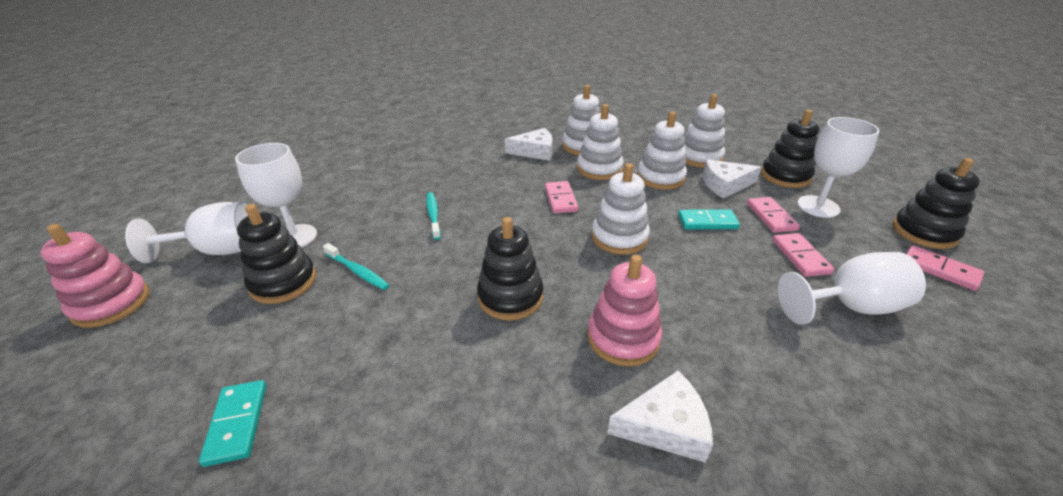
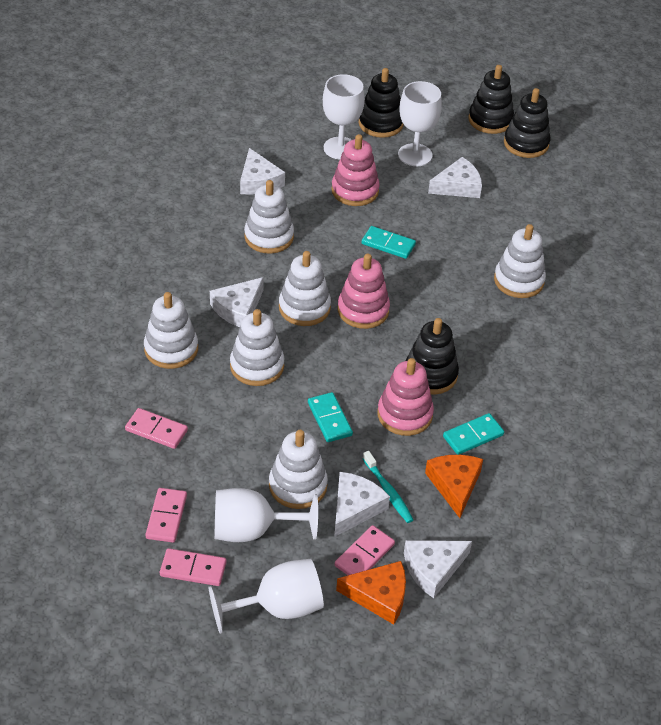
orange cheese: none = 0 -> [336,561,406,625] [425,455,483,518] = 2
pink stacking toy: [40,224,150,328] [587,254,662,366] = 2 -> [331,134,380,206] [338,253,390,329] [377,358,434,436] = 3
turquoise domino: [199,380,267,467] [678,209,740,229] = 2 -> [308,392,353,442] [362,226,416,259] [443,413,504,455] = 3
turquoise toothbrush: [323,243,390,290] [426,192,441,240] = 2 -> [362,451,413,523] = 1
white cheese: [505,128,553,161] [607,371,713,463] [703,159,762,198] = 3 -> [210,277,263,327] [240,148,285,195] [334,472,390,537] [404,540,472,598] [428,157,482,198] = 5
white stacking toy: [562,85,601,155] [577,104,624,180] [591,163,650,255] [637,111,687,190] [684,94,725,168] = 5 -> [144,292,198,369] [230,309,285,386] [244,180,294,254] [269,430,328,509] [279,251,331,326] [494,224,546,298] = 6

